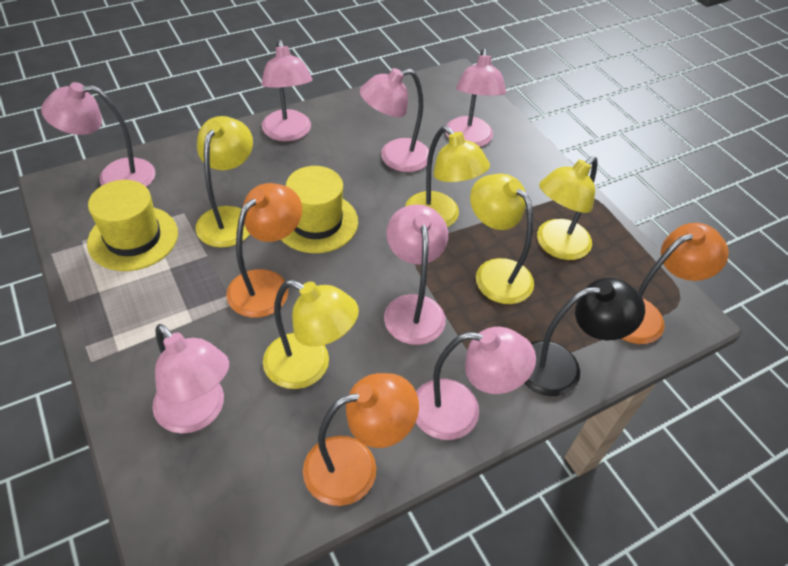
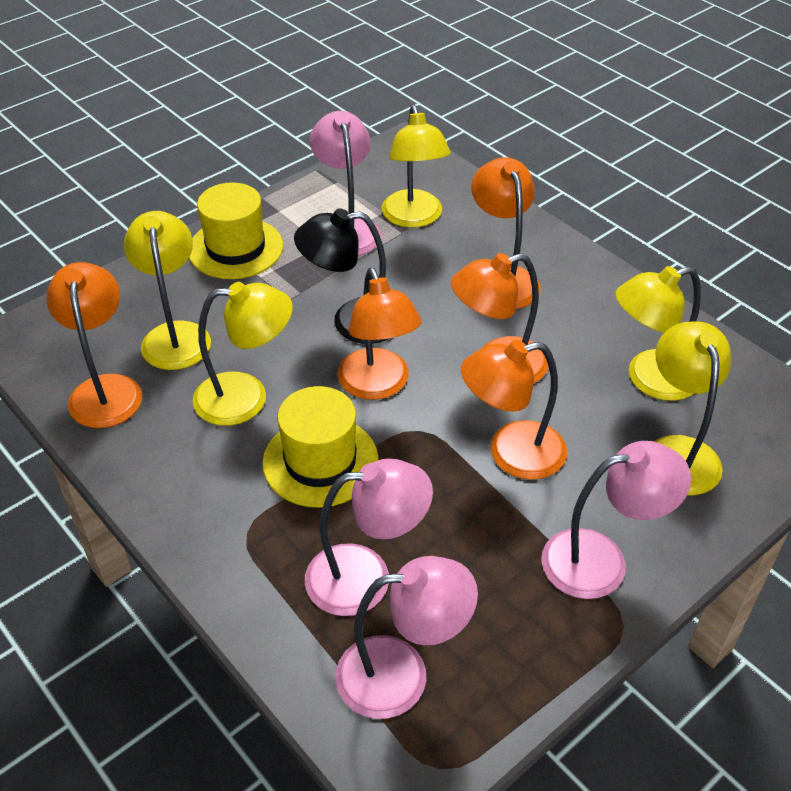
orange lamp: [226,183,302,318] [303,373,419,506] [621,223,729,344] = 3 -> [46,262,142,428] [337,268,422,400] [451,253,549,384] [461,340,567,480] [471,157,541,309] = 5
pink lamp: [41,82,155,187] [152,324,229,433] [261,40,313,141] [360,68,429,172] [384,205,448,345] [416,327,536,440] [445,49,506,147] = 7 -> [305,459,433,616] [310,111,382,256] [335,556,478,719] [541,441,691,599] = 4

